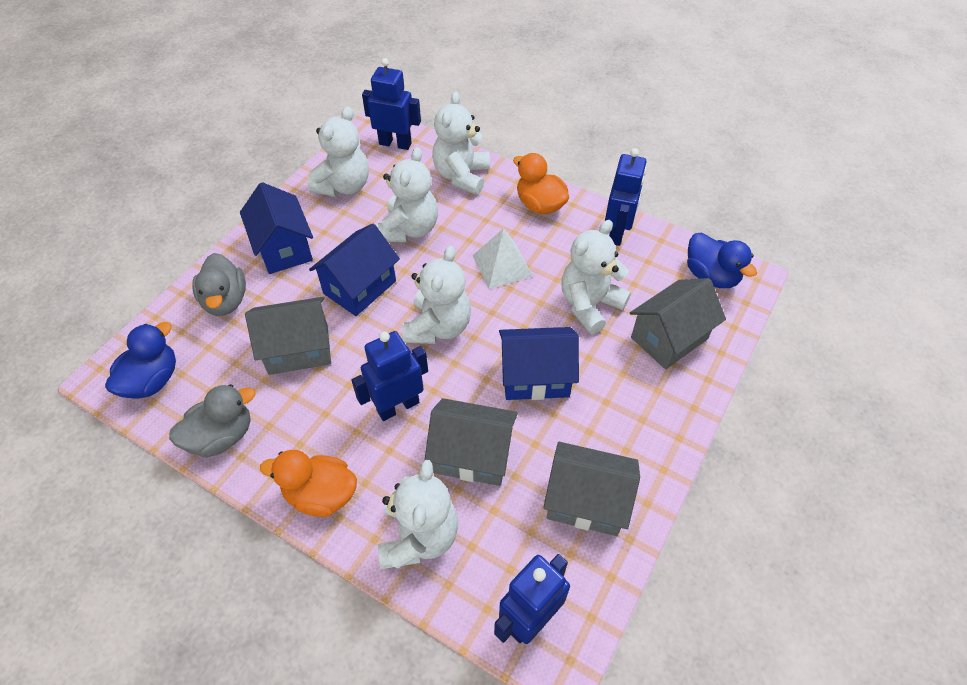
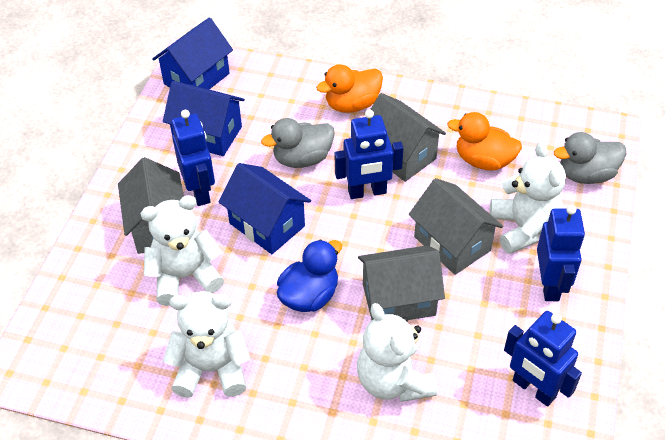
blue duck: [105,322,176,399] [687,233,757,288] = 2 -> [277,239,342,312] = 1
white pyramid: [473,228,533,289] = 1 -> none = 0
white teddy bear: [308,106,369,197] [377,147,438,242] [378,460,458,569] [402,246,471,344] [432,91,490,195] [561,220,631,334] = 6 -> [140,195,224,306] [163,291,251,398] [357,303,437,402] [490,142,566,254] = 4

